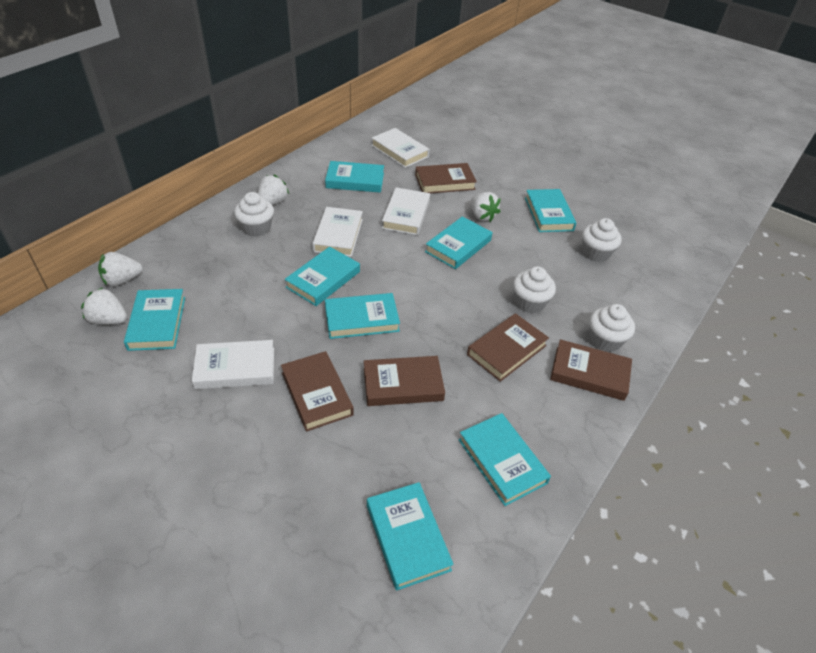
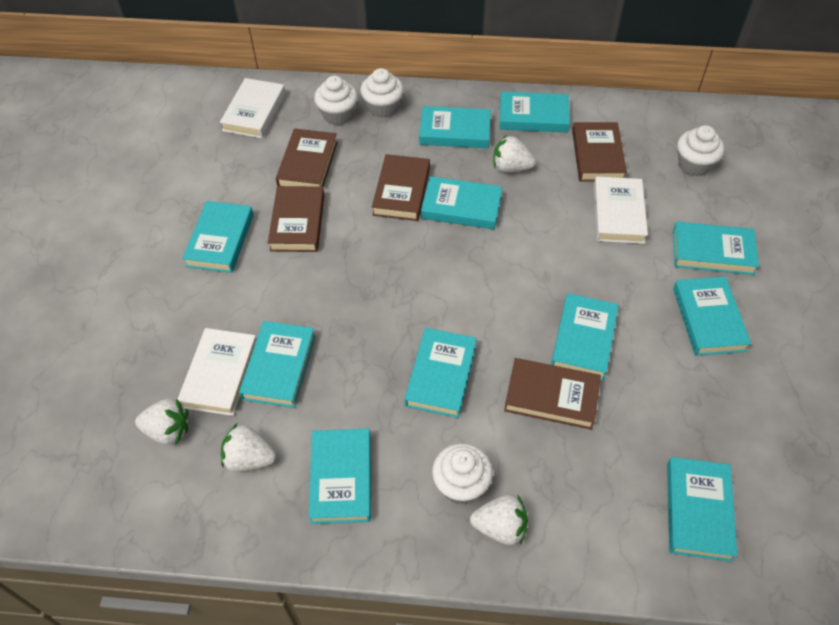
turquoise book: [124,289,185,351] [285,247,360,306] [325,161,384,193] [325,293,400,339] [367,482,454,591] [425,216,492,269] [459,413,551,506] [525,189,576,232] = 8 -> [182,201,254,273] [239,321,315,408] [309,429,371,524] [405,328,477,418] [419,106,491,148] [421,176,502,229] [499,92,570,132] [551,293,618,380] [667,457,737,562] [673,222,759,275] [673,276,751,356] = 11
white book: [192,340,274,389] [312,207,363,257] [371,128,430,168] [382,187,430,235] = 4 -> [178,328,256,416] [220,78,286,138] [593,177,648,244] = 3

